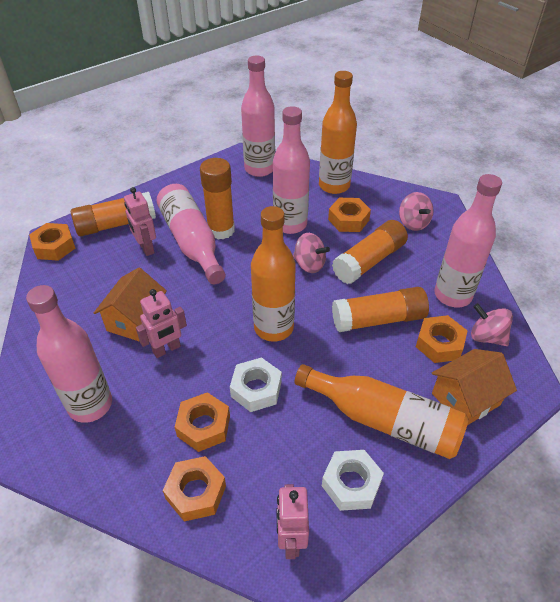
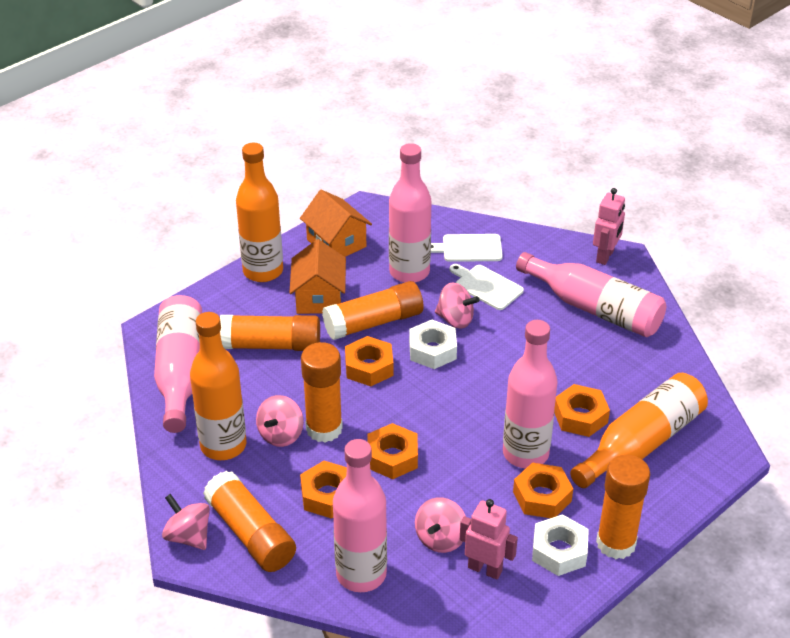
orange glue stick: [71,192,156,236] [200,158,235,239] [332,220,408,284] [332,287,429,332] = 4 -> [203,471,296,572] [220,315,320,351] [301,342,343,443] [322,281,423,340] [596,455,650,559] = 5
pink robot: [124,187,156,256] [136,289,187,358] [276,484,309,559] = 3 -> [460,499,518,579] [593,188,625,265] = 2
pink spinning top: [293,233,330,273] [399,192,434,231] [471,303,513,346] = 3 -> [162,494,210,550] [256,395,304,447] [415,497,466,553] [435,282,479,329] = 4
white cutting board: none = 0 -> [431,234,503,262] [450,264,524,310] = 2

